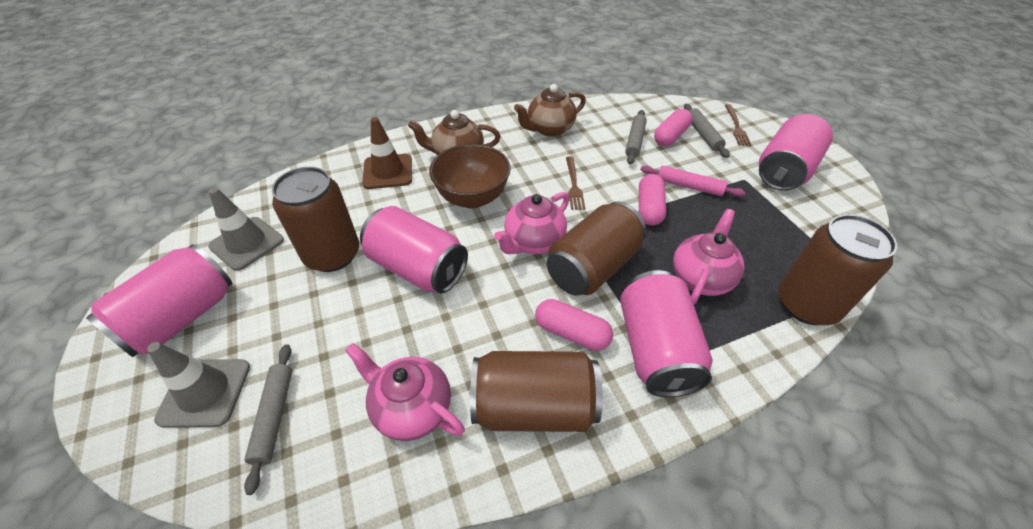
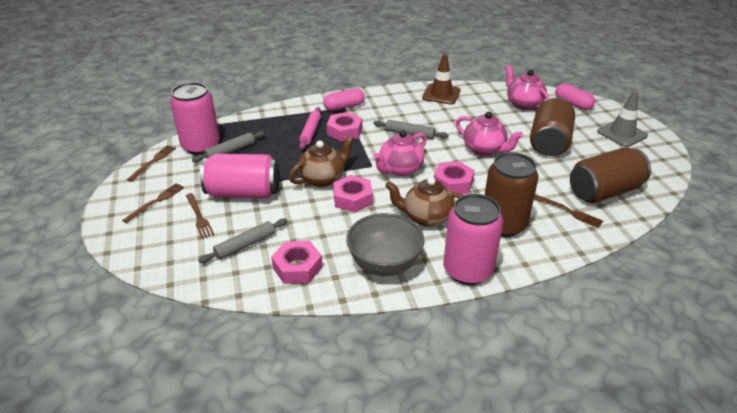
brown bowl: [429,144,511,208] = 1 -> none = 0
brown can: [272,167,359,272] [470,351,603,432] [547,201,646,296] [778,214,897,325] = 4 -> [485,152,539,237] [530,97,575,156] [570,147,651,203] = 3
brown fork: [566,156,585,210] [725,104,751,146] = 2 -> [122,183,184,223] [127,145,176,182] [186,193,214,239] [534,194,603,228] = 4
grey bowl: none = 0 -> [346,213,425,276] = 1
grey traffic cone: [147,342,250,428] [208,188,284,271] = 2 -> [597,91,648,147] = 1
pink can: [86,244,233,357] [360,206,468,293] [620,270,713,397] [759,114,833,191] = 4 -> [170,82,220,155] [200,154,279,199] [443,194,503,285] = 3
pink capsule: [535,299,613,351] [639,174,666,225] [654,109,692,146] = 3 -> [323,88,365,111] [555,83,595,110] = 2
pink nut: none = 0 -> [271,241,323,284] [327,112,362,142] [333,175,373,213] [434,161,475,194] = 4

